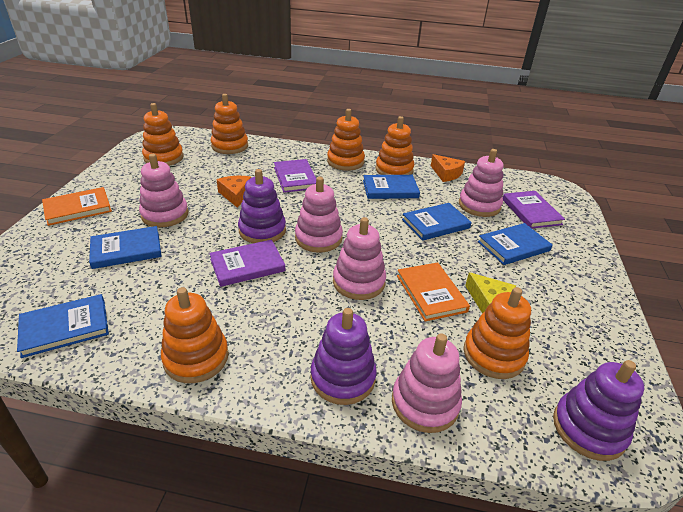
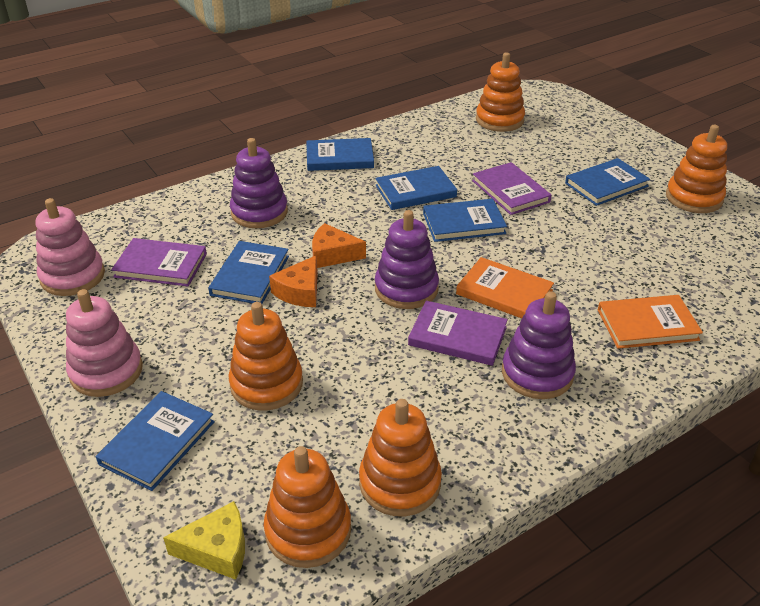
blue book: [17,294,109,358] [89,226,162,269] [363,175,420,199] [402,203,472,241] [478,223,553,265] = 5 -> [96,391,215,491] [208,241,289,304] [306,138,374,171] [375,166,457,210] [423,199,507,242] [565,158,650,206] = 6
orange stacking toy: [142,103,184,166] [161,287,229,383] [211,94,248,154] [327,109,365,171] [375,116,414,175] [464,287,531,379] = 6 -> [229,302,303,411] [264,446,351,568] [359,399,442,516] [476,52,525,132] [666,125,727,213] = 5
pink stacking toy: [139,154,189,227] [295,177,343,253] [333,217,386,300] [392,333,462,433] [459,149,504,217] = 5 -> [35,198,105,296] [66,289,143,397] = 2

